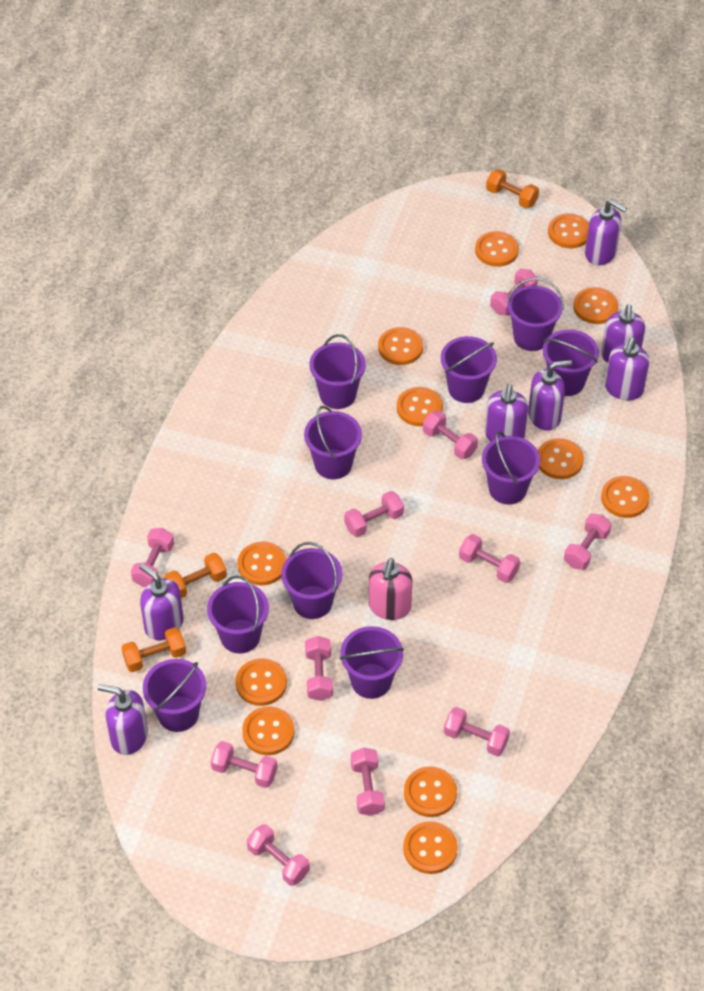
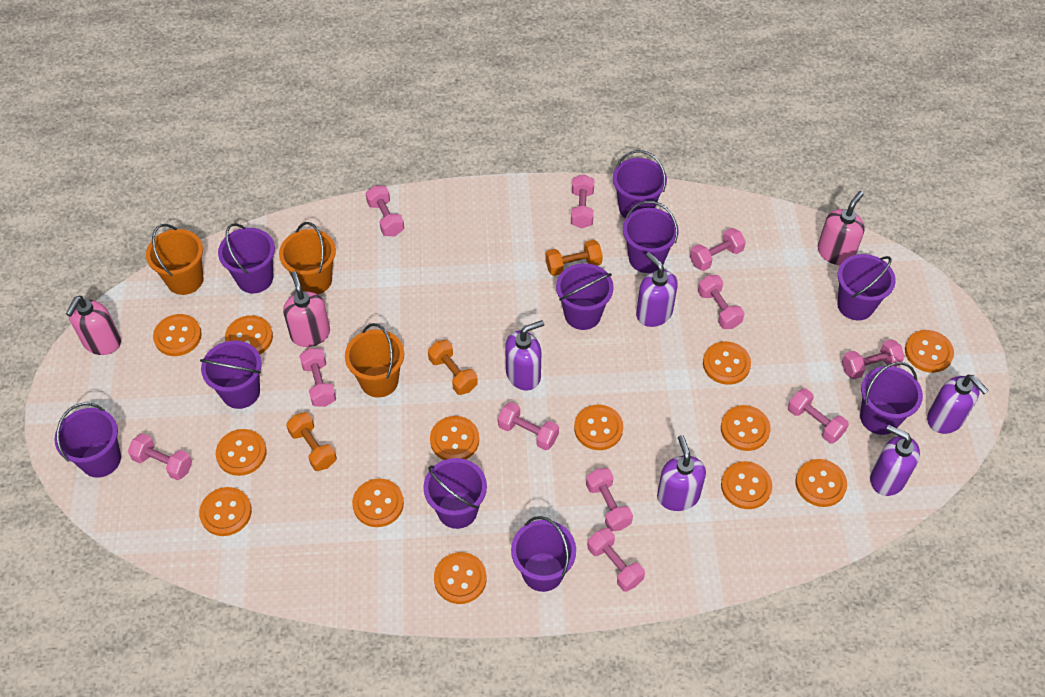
orange bucket: none = 0 -> [146,224,203,295] [279,222,336,294] [345,323,404,397] = 3
orange button: [236,658,287,706] [238,542,286,585] [242,706,294,755] [378,327,423,365] [397,387,443,426] [403,821,458,874] [404,766,457,817] [475,231,519,267] [538,438,584,479] [548,213,589,248] [573,287,618,324] [601,476,650,518] = 12 -> [153,314,202,356] [199,487,252,536] [216,429,266,476] [225,315,273,355] [352,478,404,527] [430,416,479,460] [434,552,486,604] [574,405,623,450] [703,341,751,385] [721,405,771,451] [721,461,772,509] [796,459,847,507] [905,330,954,373] = 13
pink soap dispenser: [369,558,412,620] = 1 -> [66,296,121,355] [283,271,330,347] [818,191,865,265] = 3
purple soap dispenser: [98,684,148,755] [139,563,184,640] [485,384,528,441] [528,360,572,431] [585,199,627,265] [601,304,645,363] [605,338,649,400] = 7 -> [505,320,544,391] [636,252,678,327] [657,435,706,511] [870,425,920,496] [927,375,989,434] = 5

